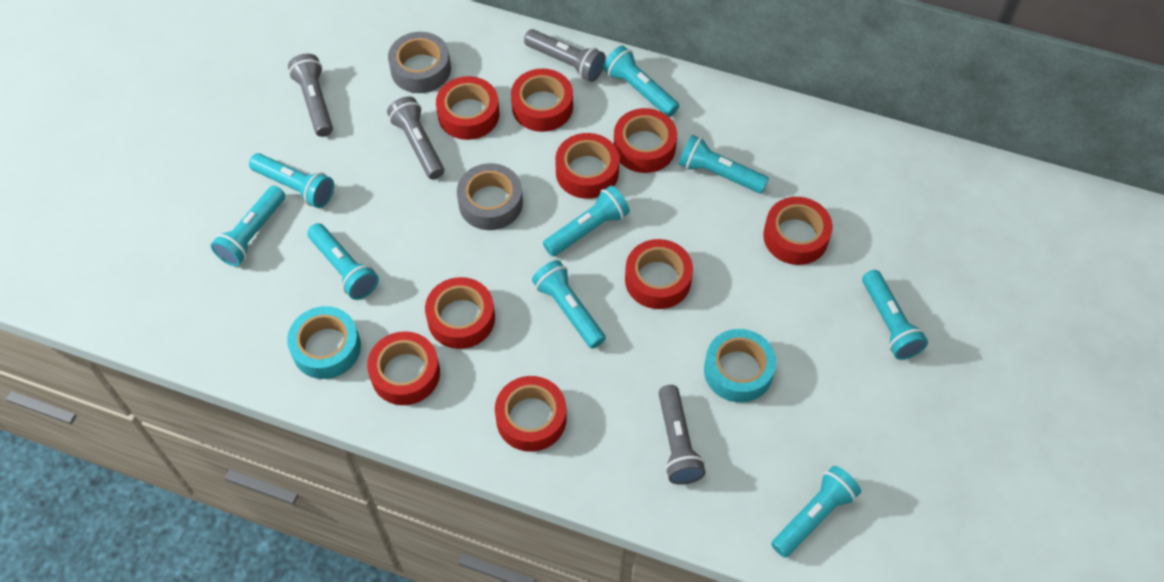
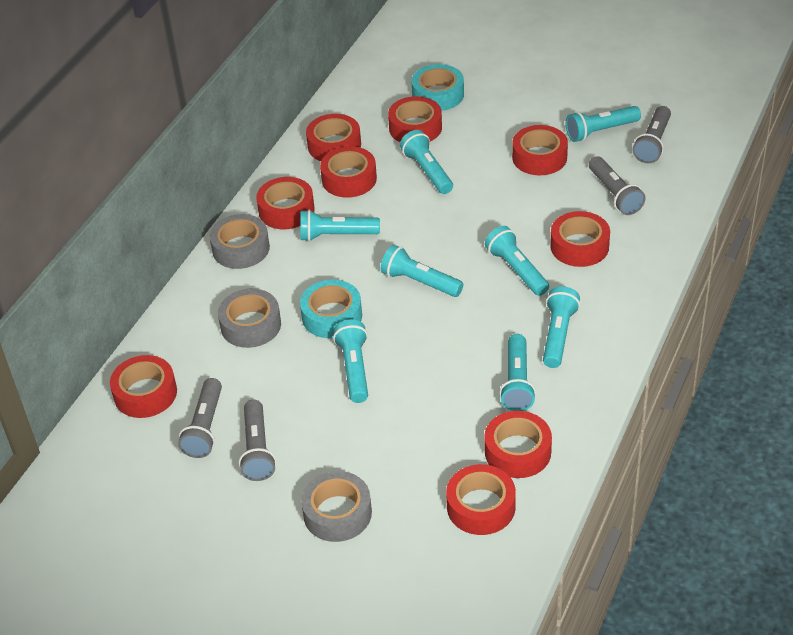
grey tape: [388,32,451,93] [457,163,523,230] = 2 -> [209,214,270,269] [218,289,281,348] [301,471,372,542] = 3
turquoise flashlight: [211,186,285,266] [249,153,334,208] [307,223,379,300] [532,260,606,349] [543,186,630,256] [603,46,679,117] [679,135,769,194] [771,466,861,558] [862,270,928,360] = 9 -> [300,210,380,242] [333,320,368,403] [381,245,464,297] [400,130,453,194] [485,226,549,296] [500,334,536,411] [543,286,580,368] [566,106,641,142] = 8

